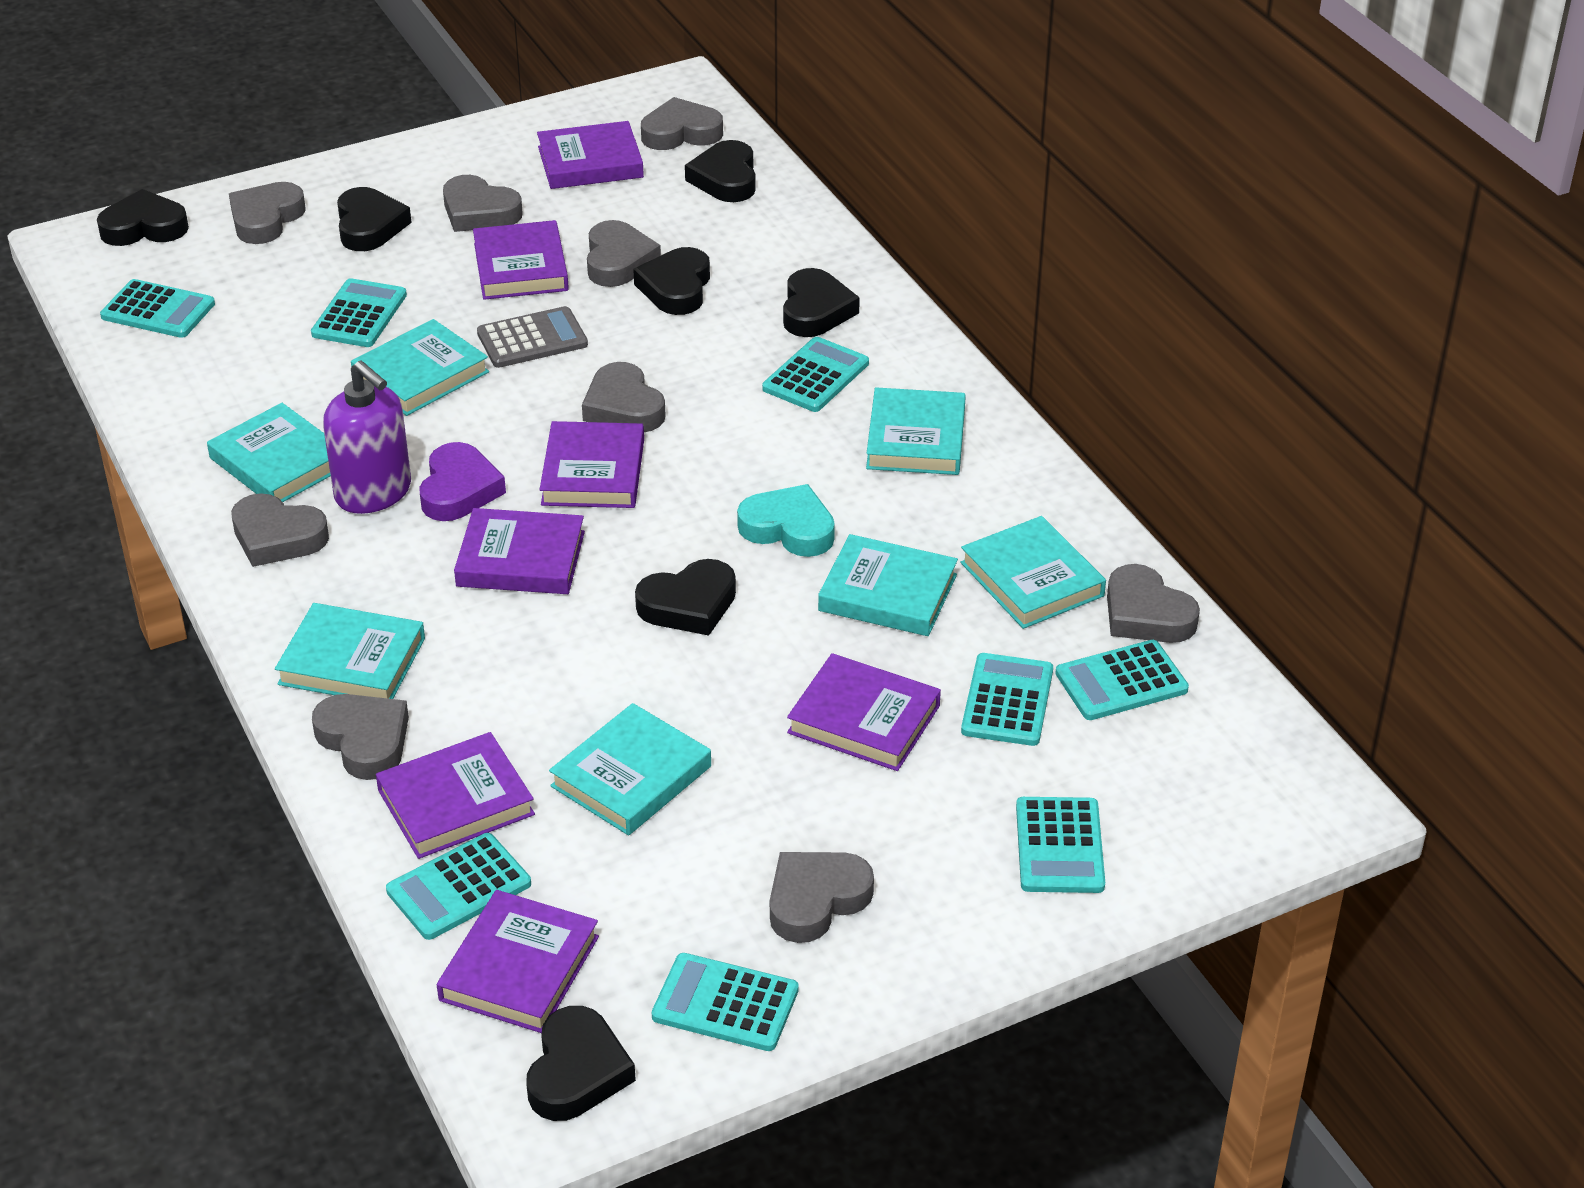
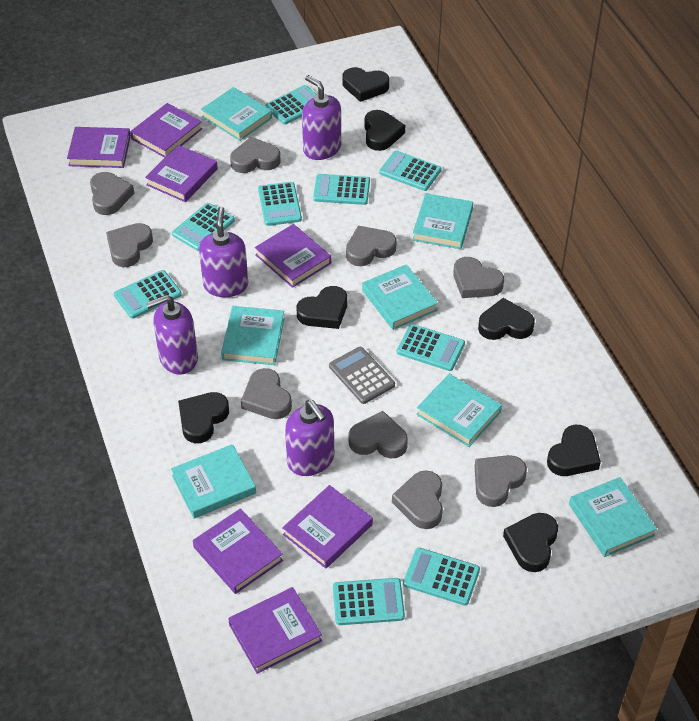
purple heart: [420,442,506,521] = 1 -> none = 0
purple soap dispenser: [323,361,411,514] = 1 -> [146,295,198,374] [199,207,248,297] [285,400,334,476] [302,75,341,160] = 4
turquoise calculator: [100,279,215,338] [311,278,407,347] [386,833,531,940] [652,953,799,1051] [762,337,869,412] [961,653,1053,746] [1016,797,1105,893] [1055,640,1189,720] = 8 -> [114,270,182,319] [172,203,235,251] [258,182,302,226] [265,85,316,125] [313,174,370,205] [333,578,405,625] [379,150,442,191] [397,324,465,371] [403,548,480,606] = 9
turquoise heart: [737,484,835,557] = 1 -> none = 0

